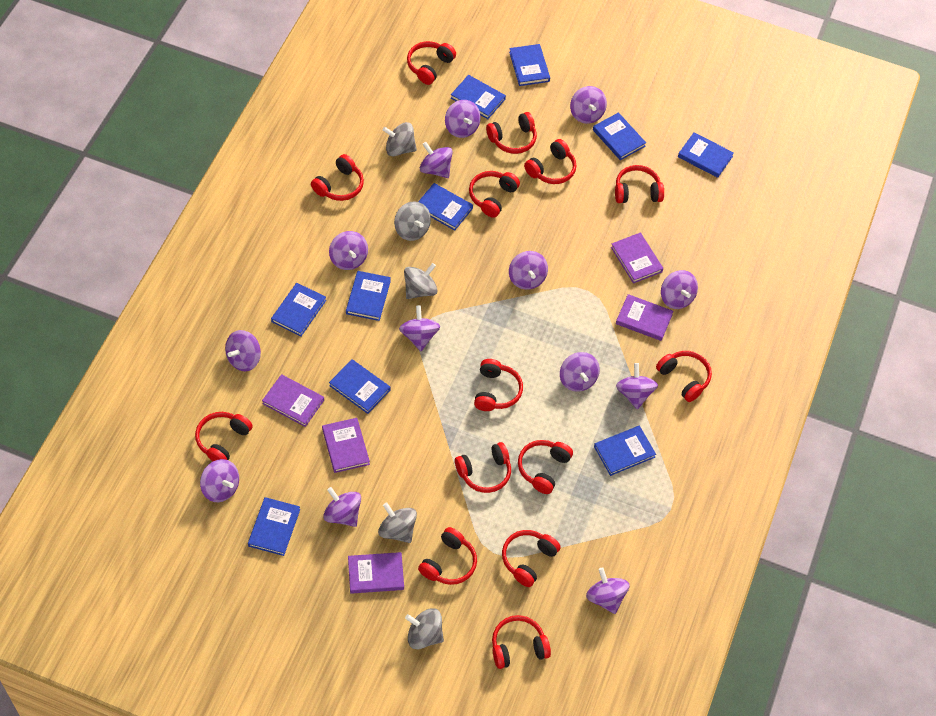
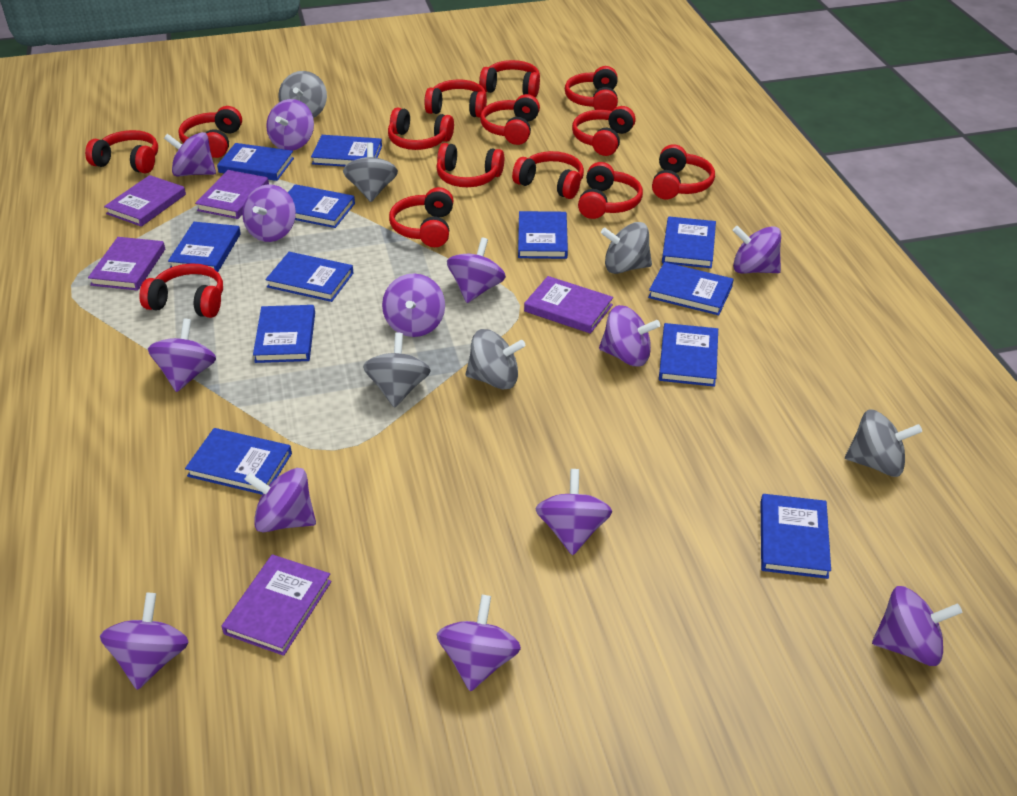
blue book: [248,497,300,556] [271,283,326,337] [329,359,390,414] [346,271,391,321] [418,183,473,231] [451,75,506,119] [509,44,550,86] [593,112,646,160] [594,426,656,476] [678,132,734,178] = 10 -> [168,222,241,272] [185,428,292,495] [217,143,294,181] [253,305,315,363] [266,252,353,302] [288,184,355,228] [311,135,382,167] [518,211,568,259] [648,262,734,315] [659,323,718,387] [662,216,716,268] [761,494,831,579] = 12
grey spinning top: [378,503,417,543] [382,122,417,156] [394,201,431,241] [404,263,438,299] [405,608,444,649] = 5 -> [278,71,327,118] [343,143,398,202] [363,333,431,408] [466,329,526,389] [601,222,652,274] [845,409,922,477] = 6

